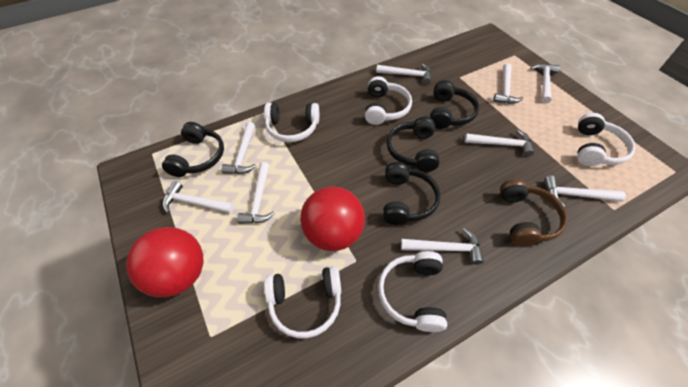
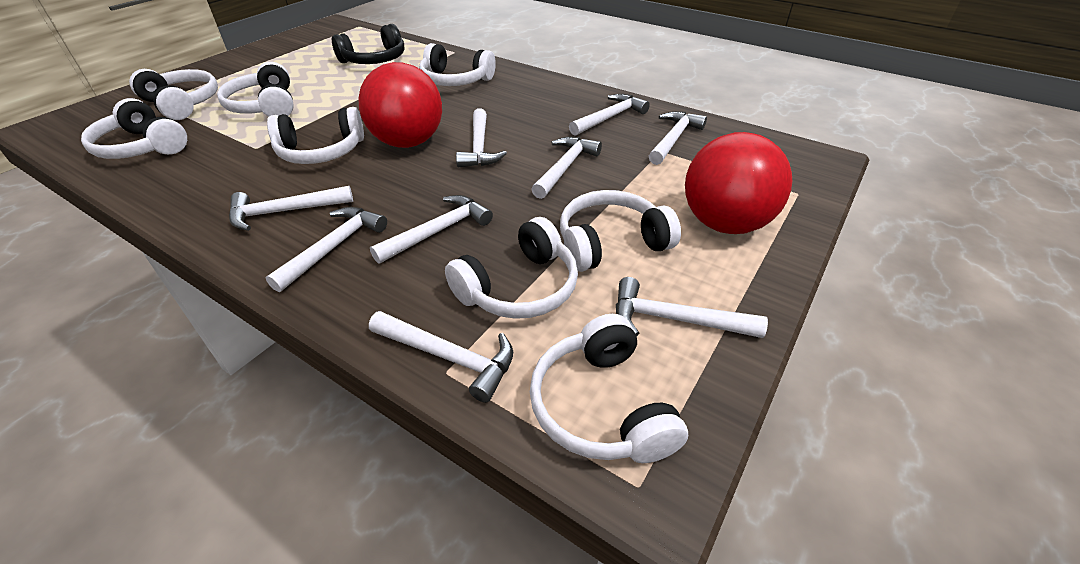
black headphones: [162,122,224,177] [383,162,440,225] [387,116,440,172] [430,80,479,129] = 4 -> [332,24,404,64] = 1
brown headphones: [500,179,568,246] = 1 -> none = 0
white headphones: [264,103,319,142] [264,266,341,338] [365,76,412,125] [378,251,447,332] [577,113,635,166] = 5 -> [81,98,187,159] [129,69,218,120] [217,62,294,117] [267,107,364,164] [419,43,496,86] [445,217,578,319] [530,314,688,463] [560,190,681,272] = 8

